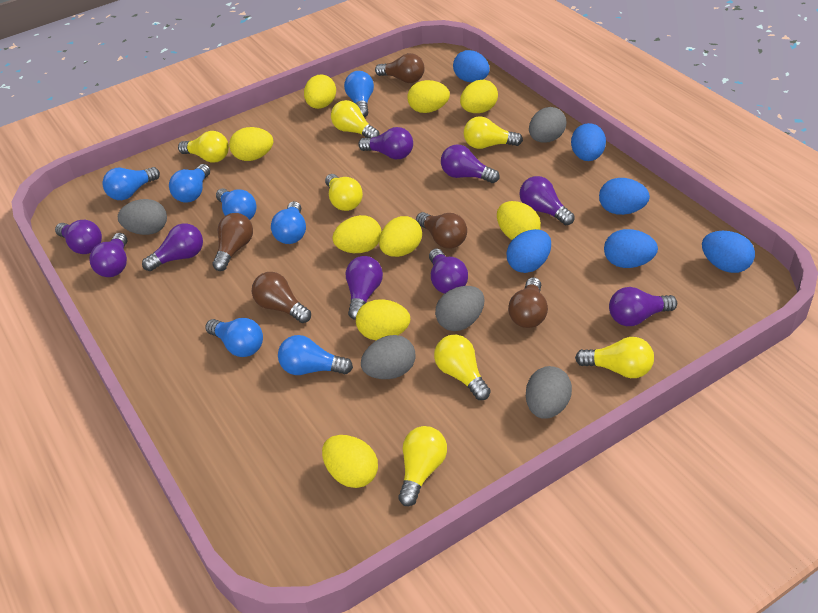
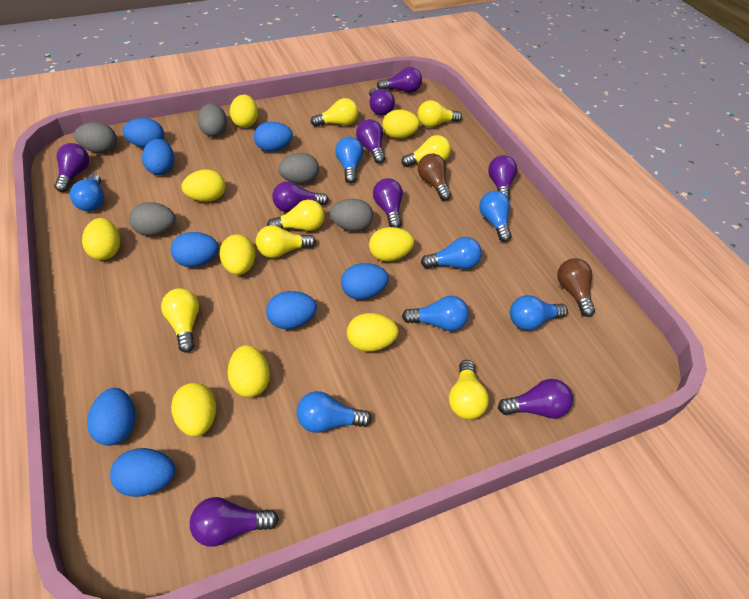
blue egg: [453,50,490,82] [506,229,551,273] [571,123,606,161] [599,178,650,215] [604,229,658,268] [702,231,755,273] = 6 -> [87,388,135,446] [110,448,175,497] [123,118,164,148] [142,139,174,175] [171,232,219,267] [254,122,293,152] [266,291,317,329] [341,263,389,300] = 8
brown light bulb: [212,213,253,271] [251,272,311,323] [375,53,424,83] [416,212,467,249] [508,277,548,328] = 5 -> [418,154,451,200] [557,258,595,317] = 2

